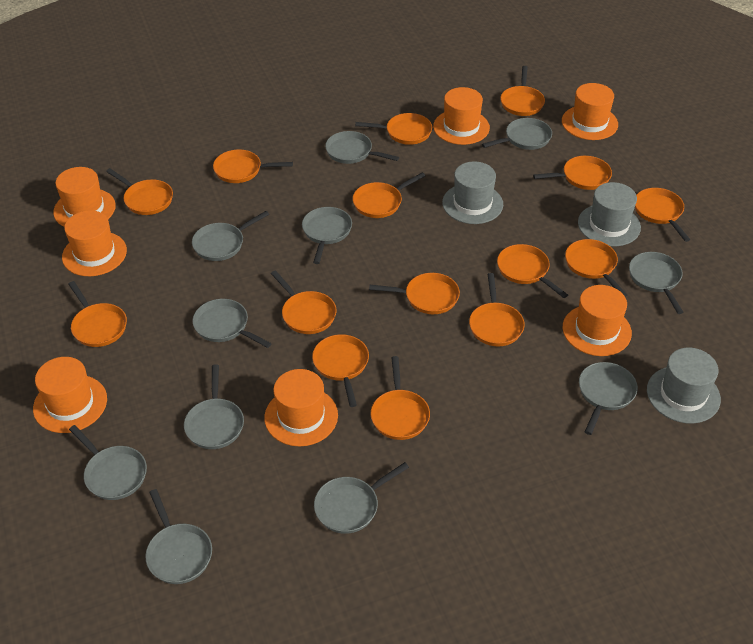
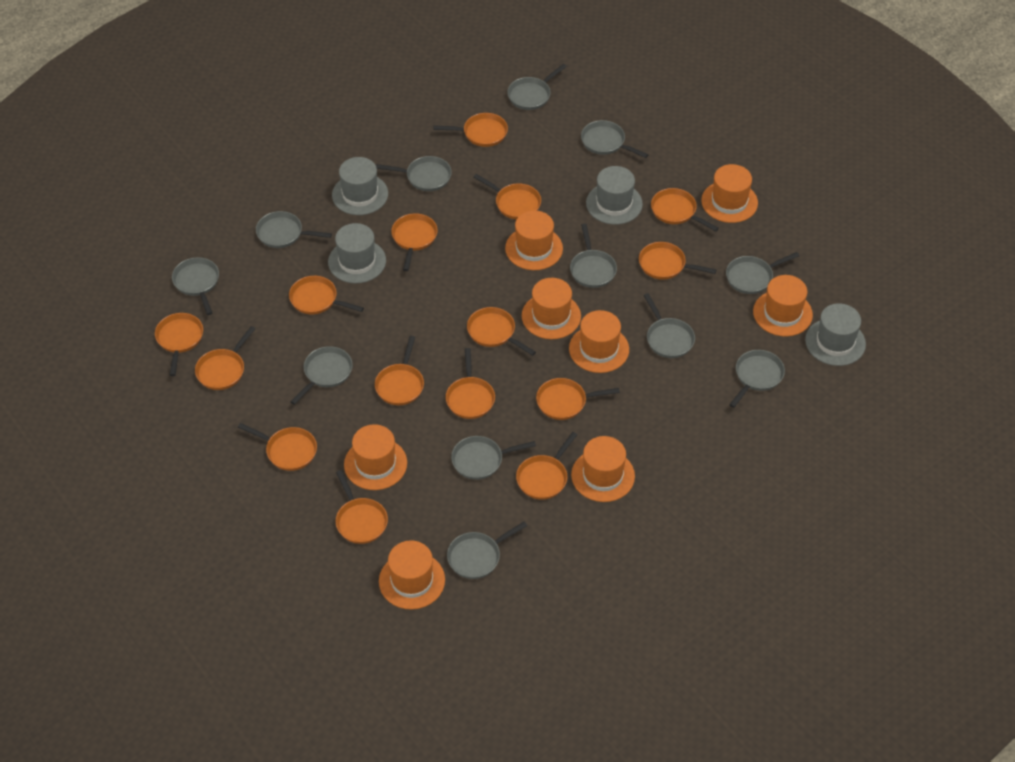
grey hat: [442,162,503,224] [578,182,641,246] [647,348,721,424] = 3 -> [328,223,386,283] [332,157,388,215] [586,166,643,225] [805,303,866,366] = 4
grey pan: [69,425,147,500] [145,489,212,584] [184,365,244,449] [192,211,269,261] [193,299,272,348] [302,207,352,264] [314,462,409,534] [325,131,399,164] [482,118,552,150] [579,362,638,435] [629,252,684,314] = 11 -> [172,257,219,315] [256,211,332,248] [290,346,353,405] [376,156,452,191] [447,522,527,579] [451,436,536,480] [507,64,567,110] [570,224,617,288] [581,120,649,158] [643,293,695,358] [726,252,799,294] [729,350,785,408] = 12
orange hat: [33,357,107,433] [53,167,116,227] [62,210,127,276] [264,369,338,447] [433,87,490,145] [562,83,618,140] [563,285,632,356] = 7 -> [344,424,407,490] [379,540,445,610] [505,210,563,270] [522,278,581,339] [569,310,629,373] [571,436,635,502] [701,164,758,223] [753,275,813,336] = 8

